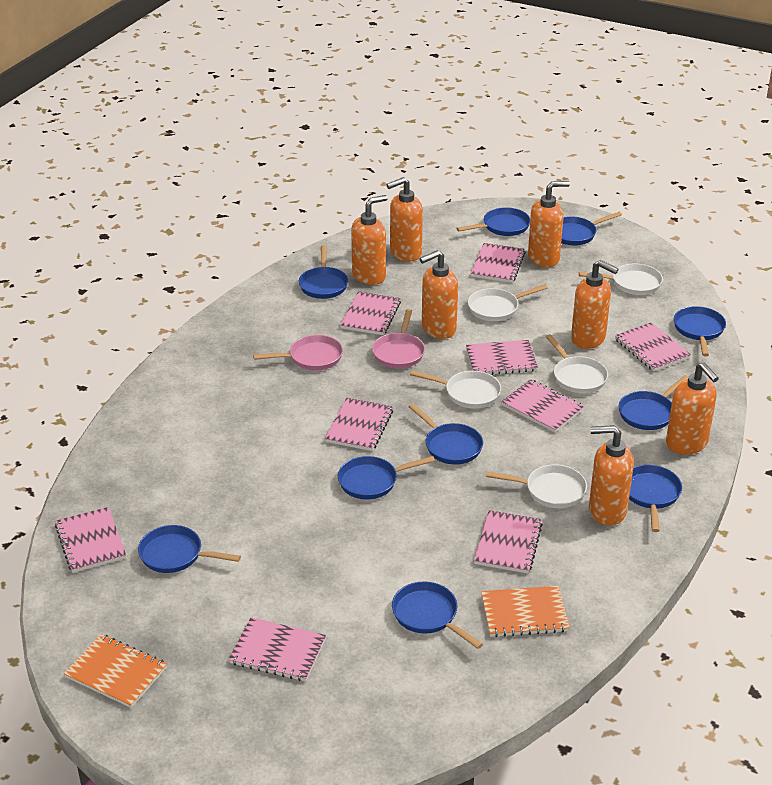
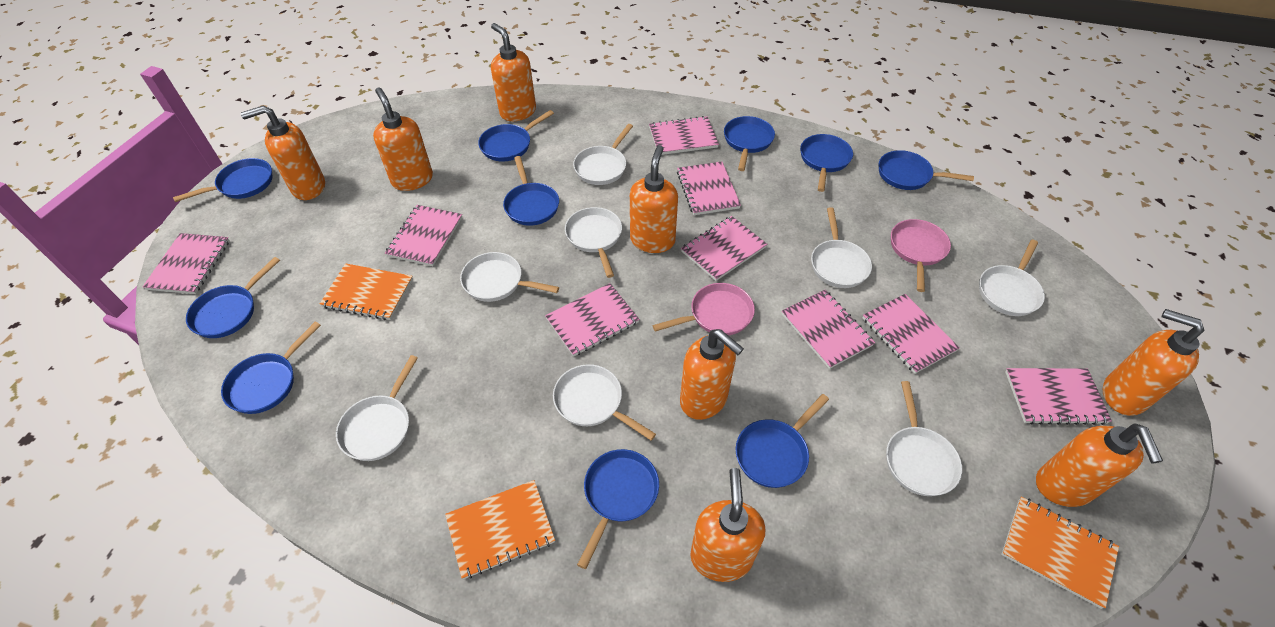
orange notebook: [64,634,167,708] [481,586,570,637] = 2 -> [320,263,413,320] [445,480,555,579] [1001,497,1119,609] = 3
orange soap dispenser: [351,195,388,285] [386,177,423,262] [420,250,458,339] [528,181,570,267] [571,260,619,349] [589,425,634,526] [666,362,719,454] = 7 -> [240,105,325,200] [373,87,433,191] [491,23,536,121] [630,145,678,253] [680,329,744,420] [690,468,766,582] [1036,423,1163,507] [1103,309,1205,416] = 8
white pan: [410,370,501,409] [468,284,548,321] [486,464,587,508] [546,334,608,393] [579,263,663,295] = 5 -> [336,355,418,461] [460,252,559,302] [553,364,656,441] [565,207,622,278] [573,124,633,185] [811,207,872,288] [886,381,962,496] [979,240,1045,316] = 8

